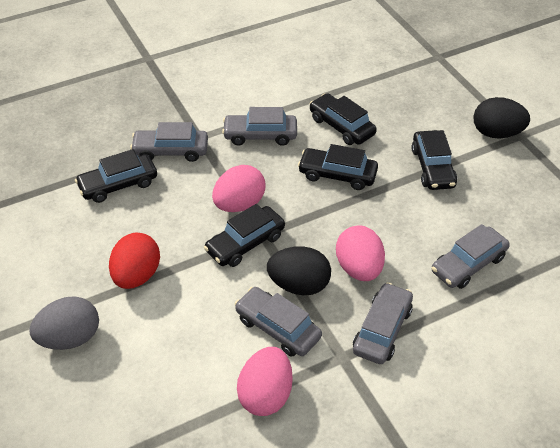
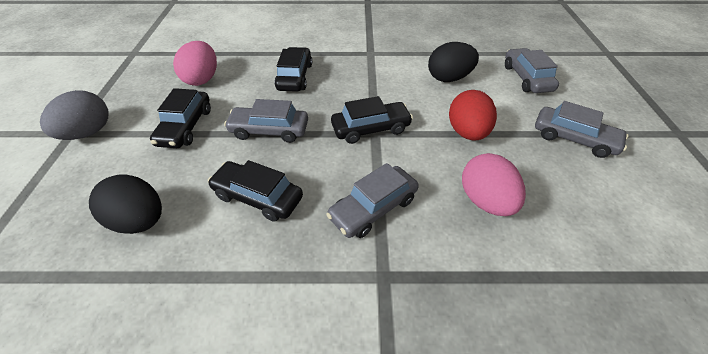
black car: [75,149,157,203] [204,204,285,267] [298,144,378,190] [309,93,377,145] [411,130,457,190] = 5 -> [150,88,211,148] [208,160,303,222] [274,47,312,92] [331,96,413,144] = 4
grey car: [130,122,208,162] [222,107,297,146] [235,287,322,357] [353,282,413,364] [431,224,510,289] = 5 -> [224,99,308,143] [326,163,419,238] [505,48,559,93] [535,101,629,158] = 4
pink egg: [212,165,265,212] [237,347,293,416] [336,225,385,281] = 3 -> [173,41,217,86] [462,153,526,216] = 2

